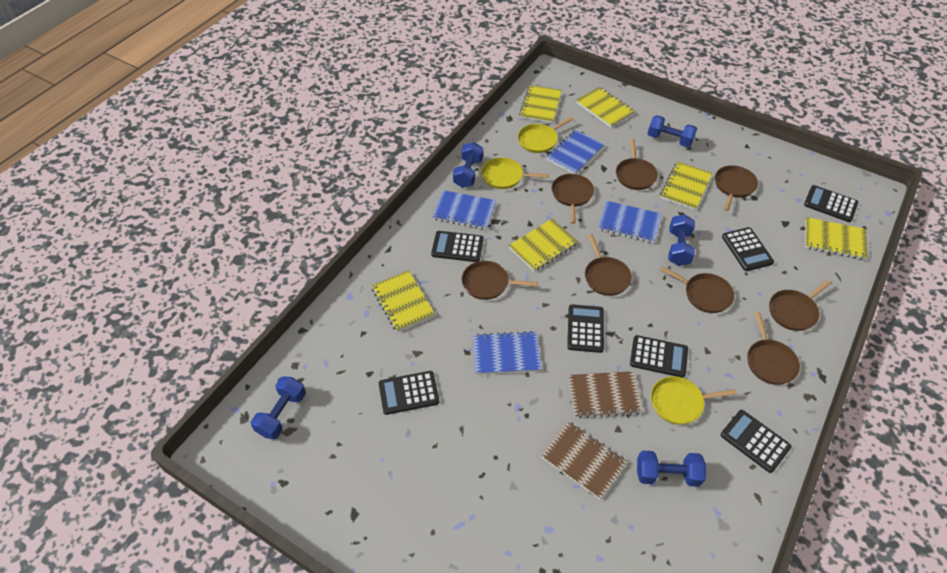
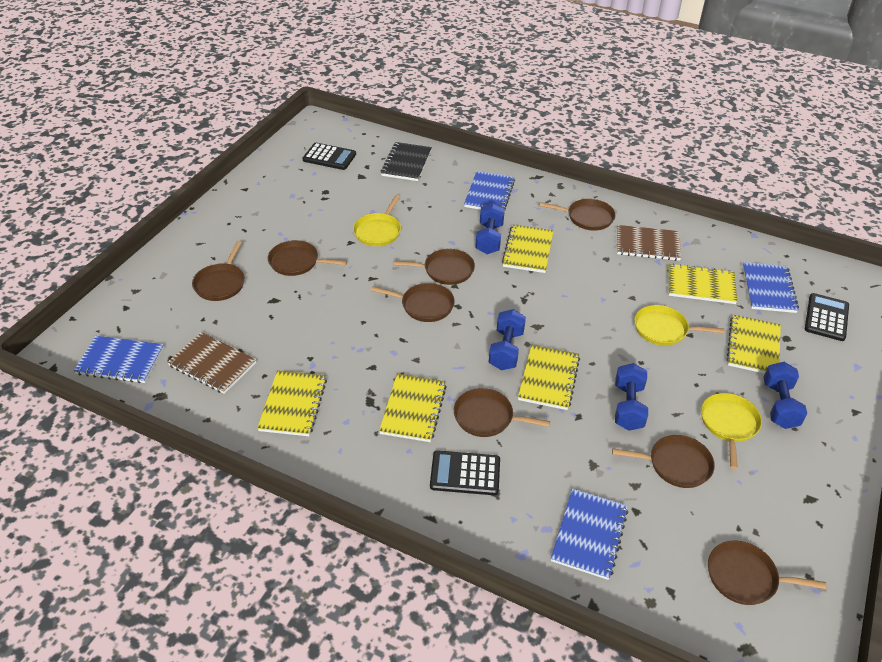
black calculator: [379,371,439,415] [431,231,484,262] [567,304,604,353] [630,335,688,378] [721,410,791,473] [722,227,774,271] [804,185,858,222] = 7 -> [303,143,356,170] [430,450,500,495] [805,293,849,341] = 3
black notebook: none = 0 -> [381,142,432,181] = 1
blue dumbbell: [251,376,306,439] [453,142,483,188] [637,451,706,487] [648,115,697,147] [668,214,695,266] = 5 -> [475,203,505,254] [489,309,526,370] [615,363,648,431] [763,362,807,429] = 4

